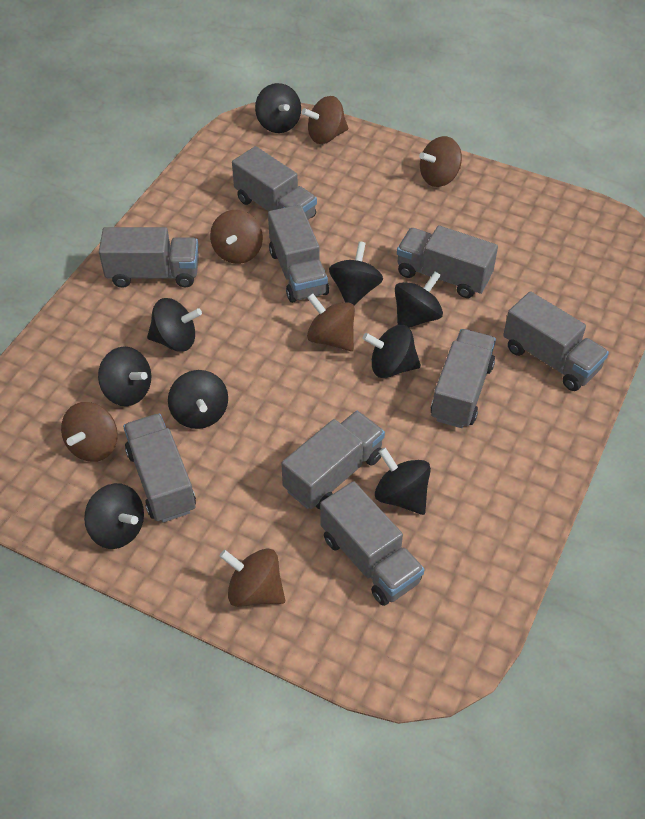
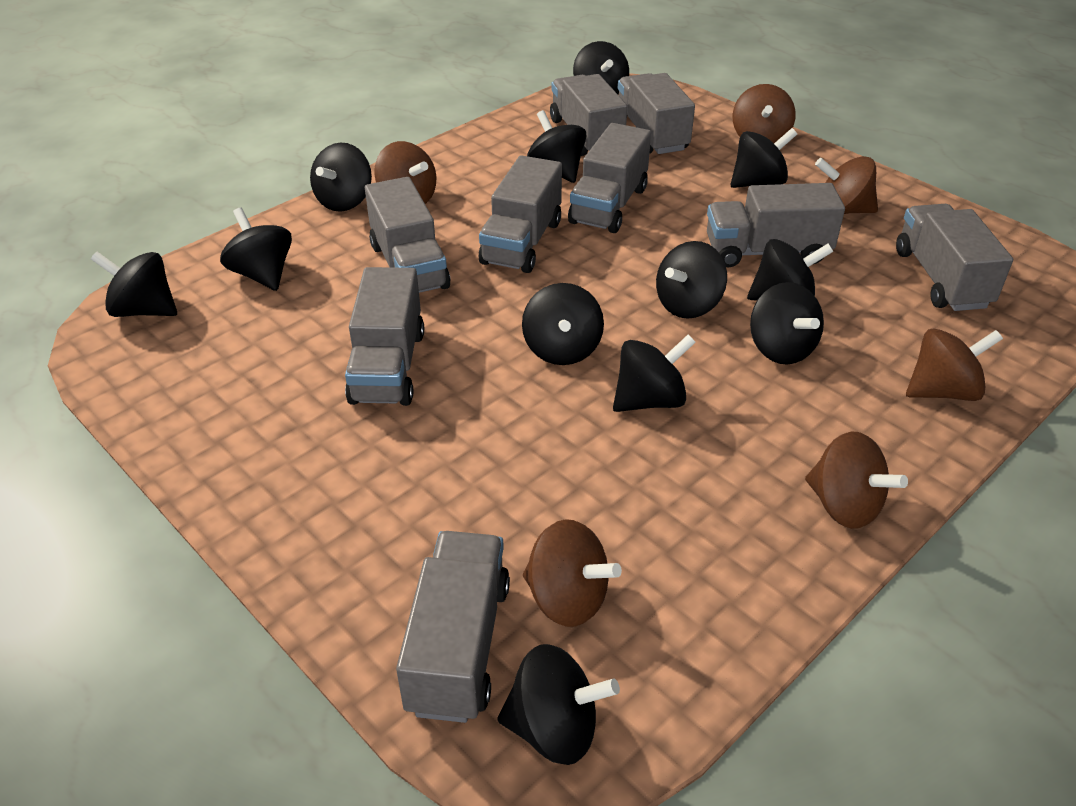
black spinning top: [84,483,144,549] [98,346,151,406] [147,298,202,352] [168,370,228,429] [255,83,301,133] [329,241,383,305] [363,325,421,378] [375,448,431,515] [395,271,443,328] = 9 -> [91,252,177,317] [220,208,292,291] [310,143,372,212] [497,644,620,765] [522,283,604,365] [527,110,586,183] [573,41,629,95] [613,335,696,412] [656,241,727,319] [731,128,797,188] [747,239,834,301] [750,282,824,365] = 12

